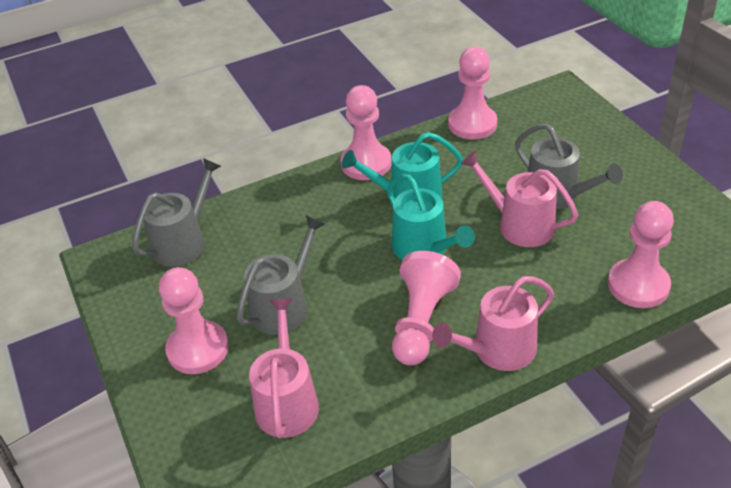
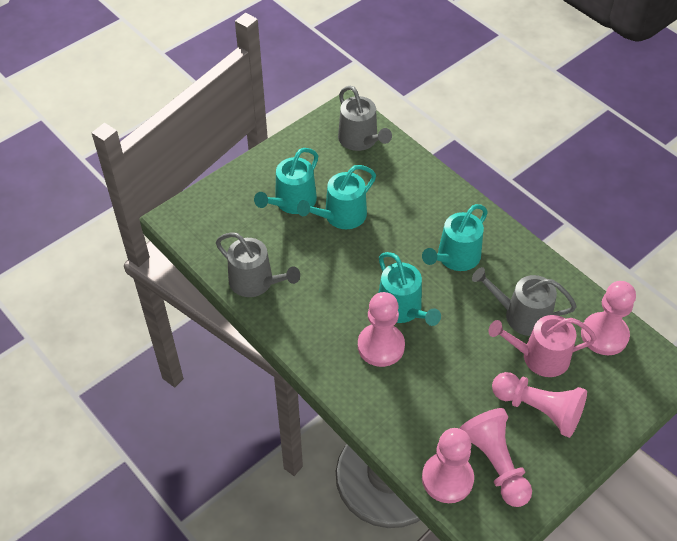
pink watering can: [249,299,319,438] [432,276,554,371] [461,151,578,247] = 3 -> [489,315,597,377] = 1
turquoise watering can: [342,132,463,198] [387,174,475,260] = 2 -> [254,148,318,214] [297,165,376,229] [379,252,441,326] [422,204,488,271] = 4

